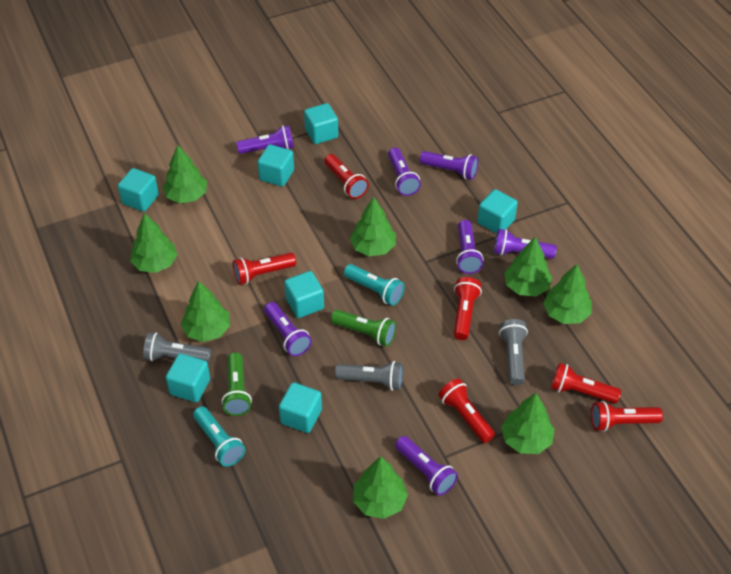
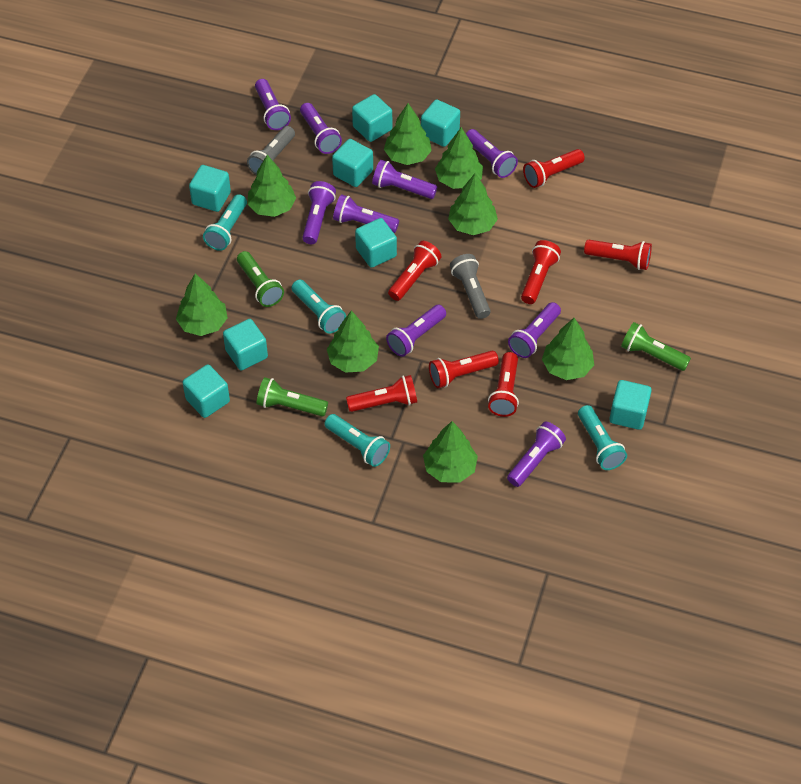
green flashlight: [221,353,252,416] [331,310,396,346] = 2 -> [237,251,284,307] [257,377,328,416] [621,322,691,371] = 3
grey flashlight: [143,332,212,363] [335,361,403,391] [499,319,528,385] = 3 -> [247,126,295,175] [450,254,491,319] = 2
purple flashlight: [236,125,294,154] [264,302,312,356] [388,148,421,196] [395,436,458,496] [420,151,478,180] [456,220,484,274] [494,229,557,259] = 7 -> [255,79,291,130] [300,103,342,154] [302,181,336,244] [333,194,399,233] [372,160,437,199] [386,305,446,357] [466,129,518,178] [507,422,566,487] [508,302,561,358] = 9
red flashlight: [233,253,296,285] [324,154,369,199] [438,379,495,443] [454,277,482,340] [551,363,621,404] [591,401,663,432] = 6 -> [346,375,417,412] [388,241,441,301] [429,351,499,388] [488,352,519,417] [521,240,561,304] [523,149,585,188] [584,240,652,270] = 7
turquoise cube: [118,168,159,212] [166,353,210,402] [257,144,294,187] [279,382,322,433] [284,271,324,318] [304,103,338,144] [477,189,518,234] = 7 -> [182,365,230,418] [189,165,231,212] [223,319,268,370] [332,139,373,187] [352,94,392,142] [355,218,397,268] [421,99,460,147] [609,380,652,430] = 8
turquoise flashlight: [193,406,245,467] [344,264,404,306] = 2 -> [203,194,247,251] [291,280,346,334] [325,414,390,467] [578,405,627,470] = 4

